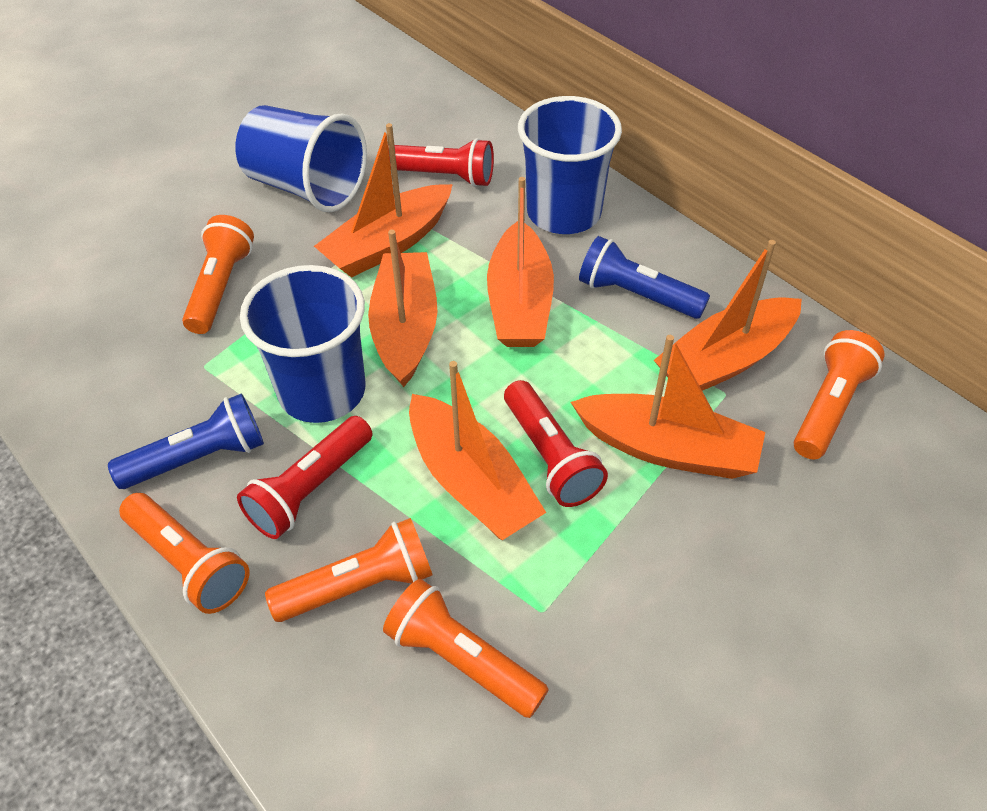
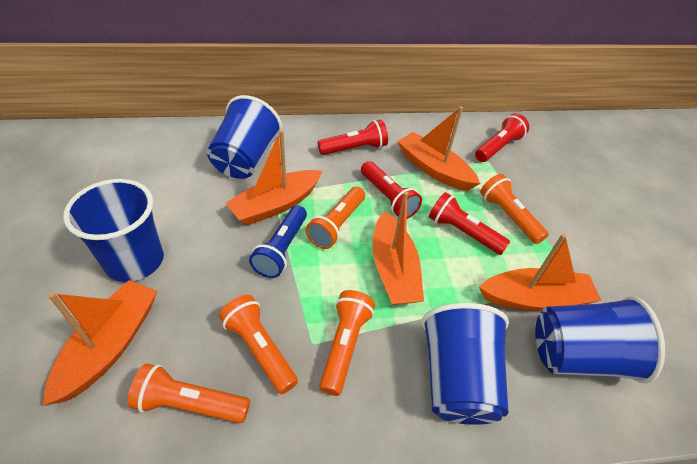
blue cup: [235,105,367,212] [240,265,365,423] [518,96,622,234] = 3 -> [63,179,164,282] [207,95,282,179] [421,303,509,425] [535,296,665,384] = 4
blue flashlight: [108,393,264,489] [579,236,710,319] = 2 -> [249,205,307,278] = 1
orange boat: [314,123,453,278] [368,230,437,387] [409,361,546,540] [487,177,554,347] [571,335,765,479] [654,240,802,391] = 6 -> [43,280,157,406] [226,130,322,225] [372,191,424,305] [397,106,480,191] [479,233,602,311] = 5
red flashlight: [237,416,373,539] [388,138,494,187] [504,380,608,507] = 3 -> [318,120,388,155] [361,161,422,219] [429,192,510,255] [475,113,529,162] = 4

